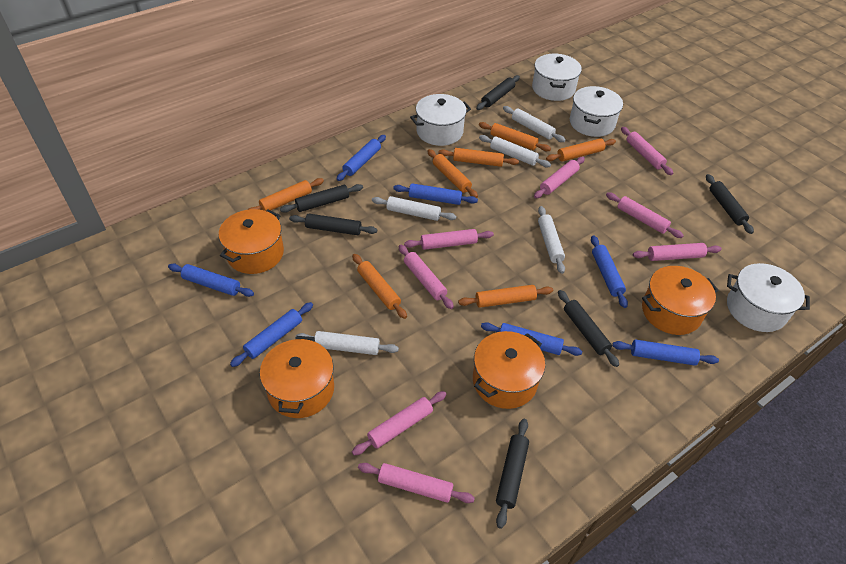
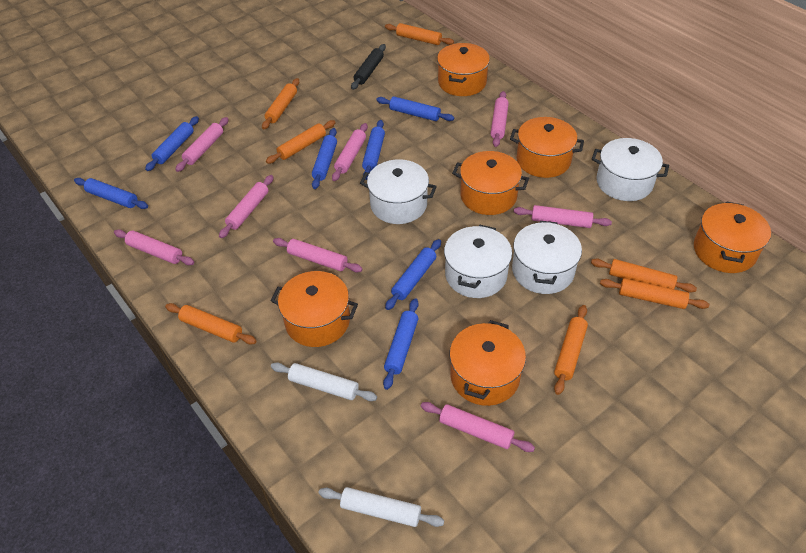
black rolling pin: [280,184,363,213] [289,214,377,235] [476,75,520,110] [496,419,529,529] [558,290,619,367] [706,174,754,234] = 6 -> [351,44,386,90] = 1
orange pot: [219,209,284,274] [260,336,334,418] [473,331,545,409] [642,266,719,335] = 4 -> [271,271,358,347] [437,43,490,96] [450,320,526,406] [452,151,529,215] [510,117,584,178] [694,201,771,273] = 6
white rolling pin: [295,331,399,355] [372,196,456,221] [479,135,551,167] [503,106,566,142] [538,206,565,274] = 5 -> [271,362,377,401] [318,487,444,527] = 2

